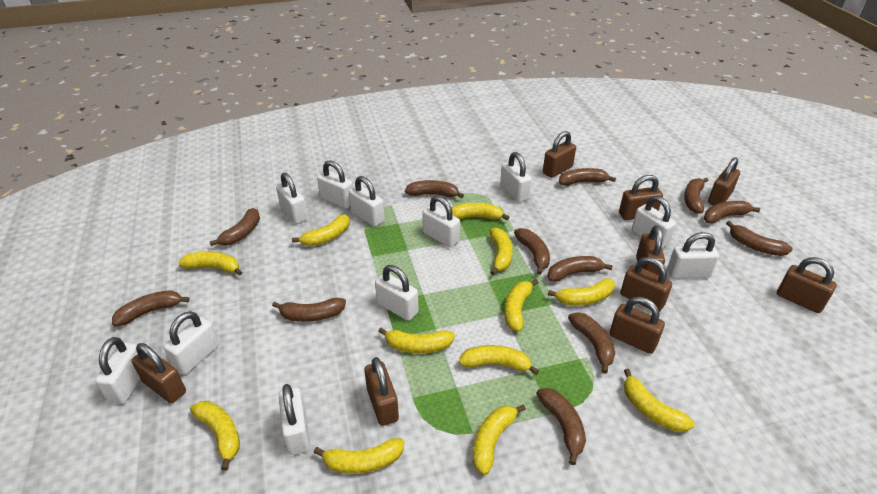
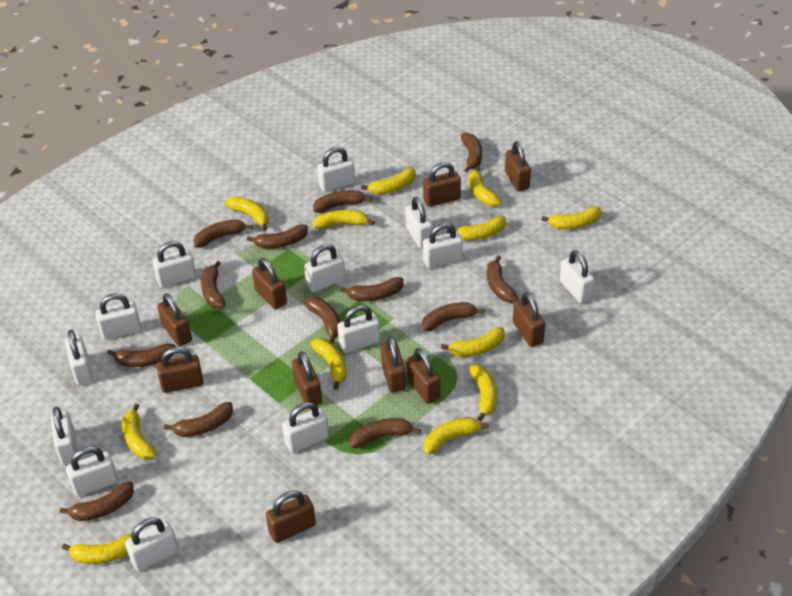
brown banana: [112,290,190,326] [209,208,260,246] [272,298,346,322] [405,180,464,198] [514,228,550,275] [536,388,586,465] [547,256,613,282] [559,168,616,186] [568,312,615,374] [684,178,708,214] [704,201,760,224] [726,221,793,256] = 12 -> [60,481,134,521] [107,343,176,367] [164,402,233,437] [193,219,253,248] [201,261,225,308] [247,224,308,249] [303,297,340,344] [313,190,372,213] [340,277,404,301] [350,418,421,448] [422,302,485,331] [461,132,482,172] [487,255,519,303] = 13
brown padlock: [131,343,186,403] [364,357,399,426] [543,131,576,178] [610,297,665,354] [619,175,663,220] [620,257,672,312] [636,225,665,276] [708,157,740,205] [777,257,837,313] = 9 -> [157,293,192,346] [157,347,203,393] [252,258,287,309] [266,491,316,543] [292,351,322,405] [381,336,406,393] [406,348,441,404] [423,162,461,207] [505,141,531,191] [513,292,545,347] = 10
white padlock: [95,337,140,404] [164,311,219,375] [276,173,308,224] [279,384,310,455] [317,160,353,209] [349,176,384,227] [375,265,419,321] [422,196,460,248] [500,152,532,202] [632,196,676,248] [668,232,719,279] = 11 -> [51,407,77,465] [65,330,93,385] [66,446,118,497] [95,293,141,340] [125,518,179,571] [153,241,196,288] [282,402,329,453] [304,244,345,292] [317,147,355,192] [337,305,380,353] [405,197,432,248] [423,223,463,268] [560,250,595,303] = 13

